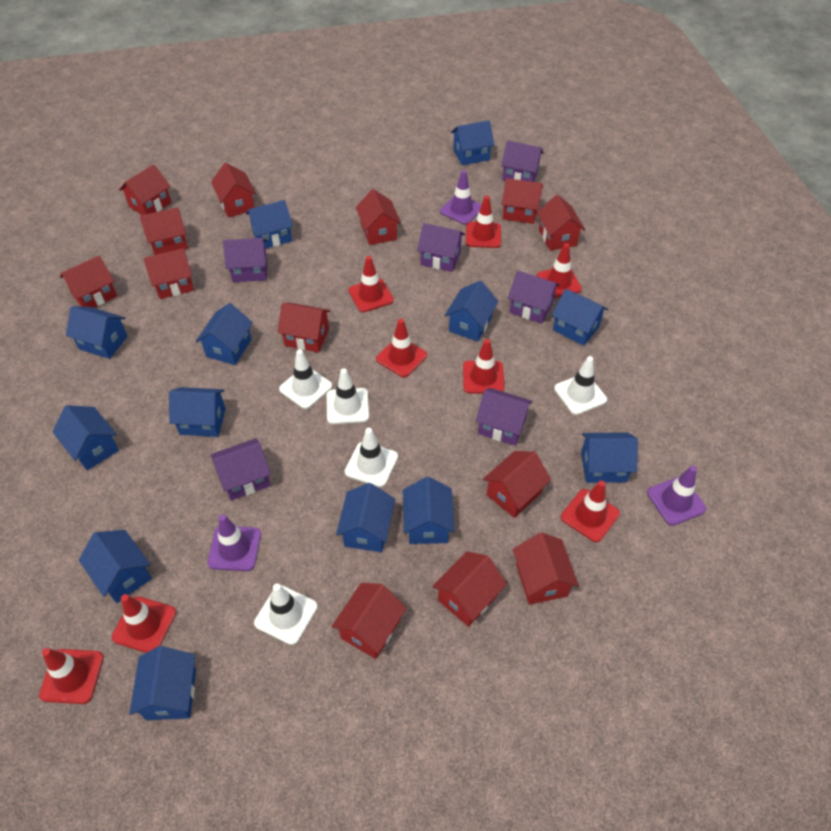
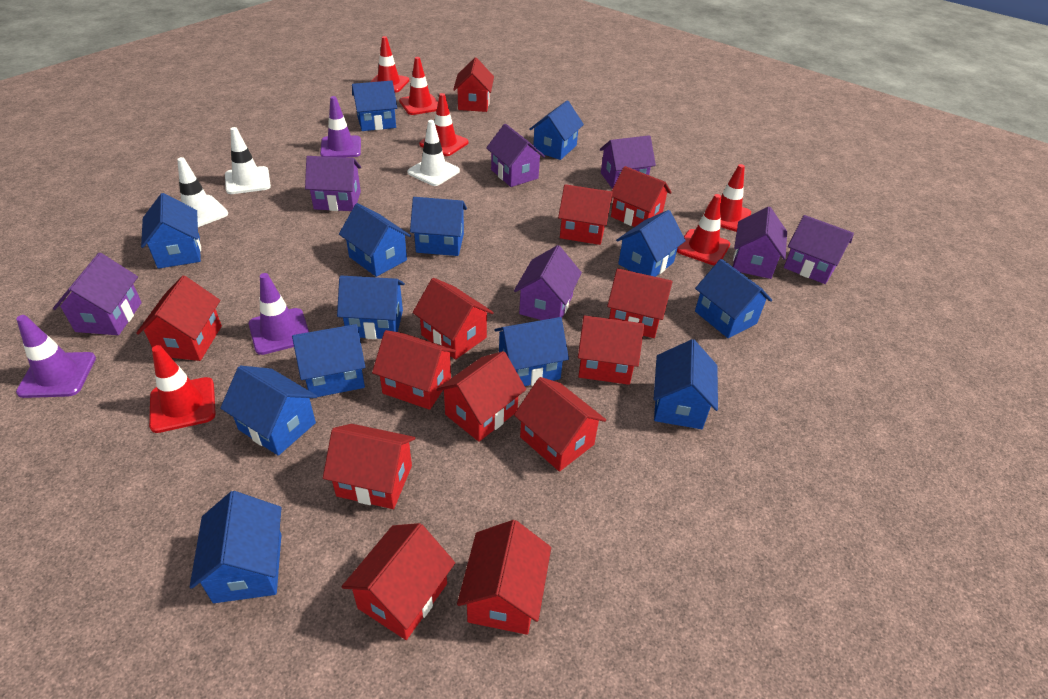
purple house: [211,438,271,501] [223,238,267,282] [417,223,465,272] [475,388,533,446] [501,141,544,182] [508,271,560,324] = 6 -> [53,253,142,335] [305,156,361,211] [486,124,545,187] [514,245,582,320] [600,135,656,189] [733,206,787,279] [784,215,854,284] = 7
red traffic cone: [39,648,104,704] [112,594,176,653] [348,256,394,312] [376,319,427,377] [463,339,505,394] [466,196,501,248] [537,243,582,298] [561,481,620,542] = 8 -> [149,345,216,433] [370,36,409,93] [399,57,438,115] [419,93,469,156] [677,194,730,265] [704,164,751,232] = 6
white traffic cone: [254,584,318,645] [279,350,332,409] [327,368,369,424] [345,428,398,487] [554,356,607,415] = 5 -> [177,157,228,227] [225,127,271,194] [407,120,460,186] = 3

